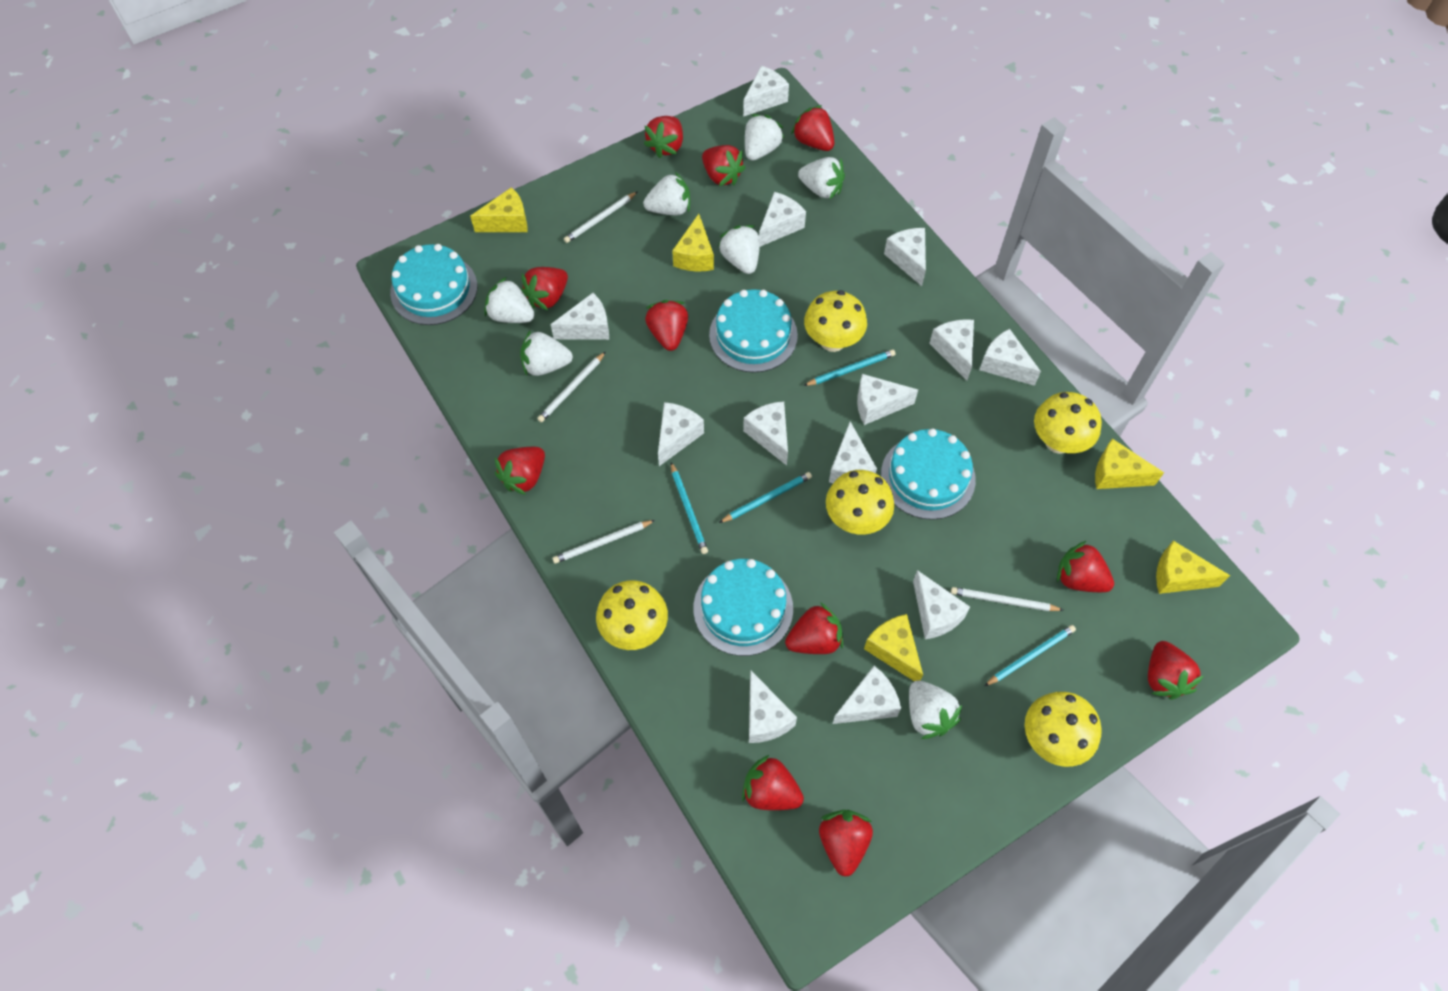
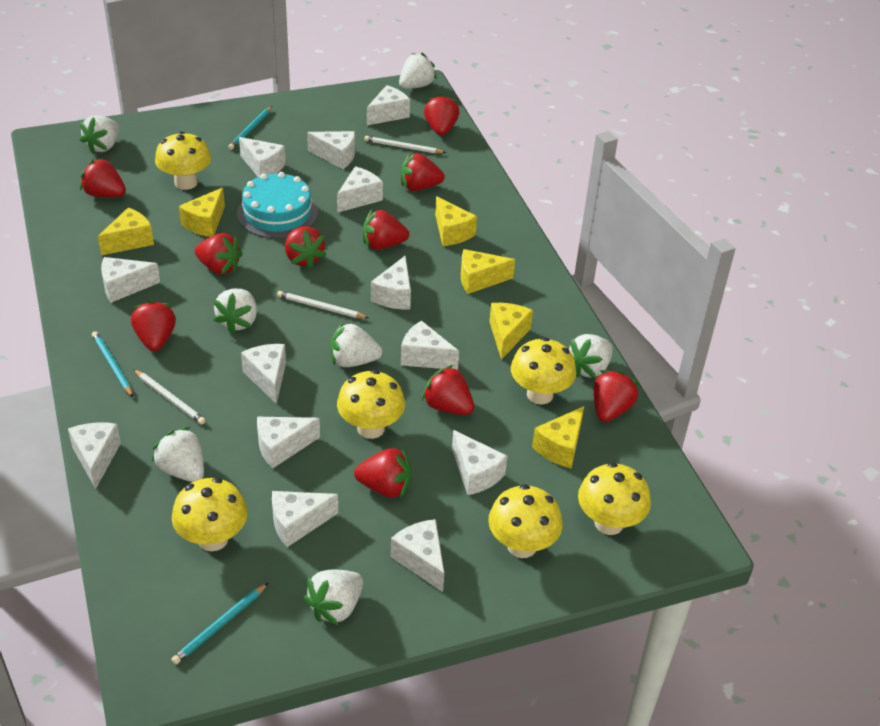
red strawberry: [495,447,545,495] [521,267,568,310] [644,116,683,158] [645,300,688,351] [702,145,746,186] [742,755,804,810] [785,602,843,654] [791,105,834,151] [819,810,873,877] [1057,541,1114,592] [1148,641,1204,700] = 11 -> [80,158,126,198] [131,300,176,352] [195,233,243,274] [285,226,327,269] [354,448,411,498] [363,210,409,250] [401,153,445,191] [421,365,474,415] [424,94,459,136] [593,370,639,422] = 10
turquoise cake: [390,244,477,325] [693,559,793,656] [709,289,798,373] [881,429,976,520] = 4 -> [237,172,318,238] = 1
turquoise pencil: [671,462,708,554] [719,472,812,523] [803,349,896,386] [985,625,1076,686] = 4 -> [92,331,133,397] [171,583,268,665] [228,106,272,150] = 3
white pencil: [537,352,605,422] [552,520,655,564] [564,191,638,243] [951,587,1063,611] = 4 -> [133,369,206,424] [277,291,368,318] [364,136,446,154] = 3
yellow cheese: [470,187,528,232] [672,214,714,272] [864,614,923,681] [1095,439,1164,489] [1156,541,1230,594] = 5 -> [98,207,154,255] [179,188,225,237] [435,196,477,246] [461,249,515,294] [489,303,533,360] [532,406,584,469] = 6
yellow mushroom: [596,580,668,650] [804,290,867,352] [826,470,894,535] [1025,692,1102,767] [1034,392,1102,454] = 5 -> [155,131,211,190] [172,478,248,551] [337,370,405,439] [488,484,563,558] [511,337,576,404] [578,462,651,535] = 6

